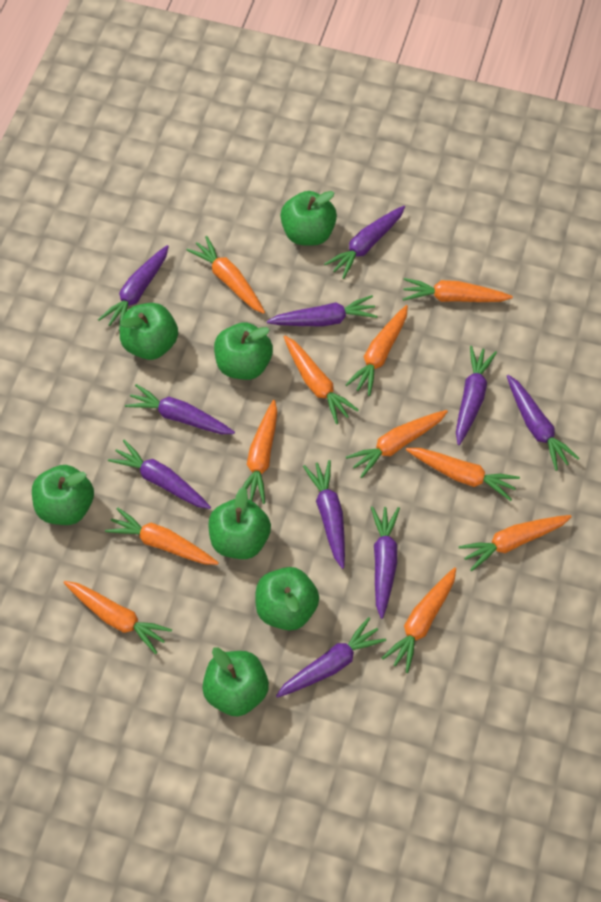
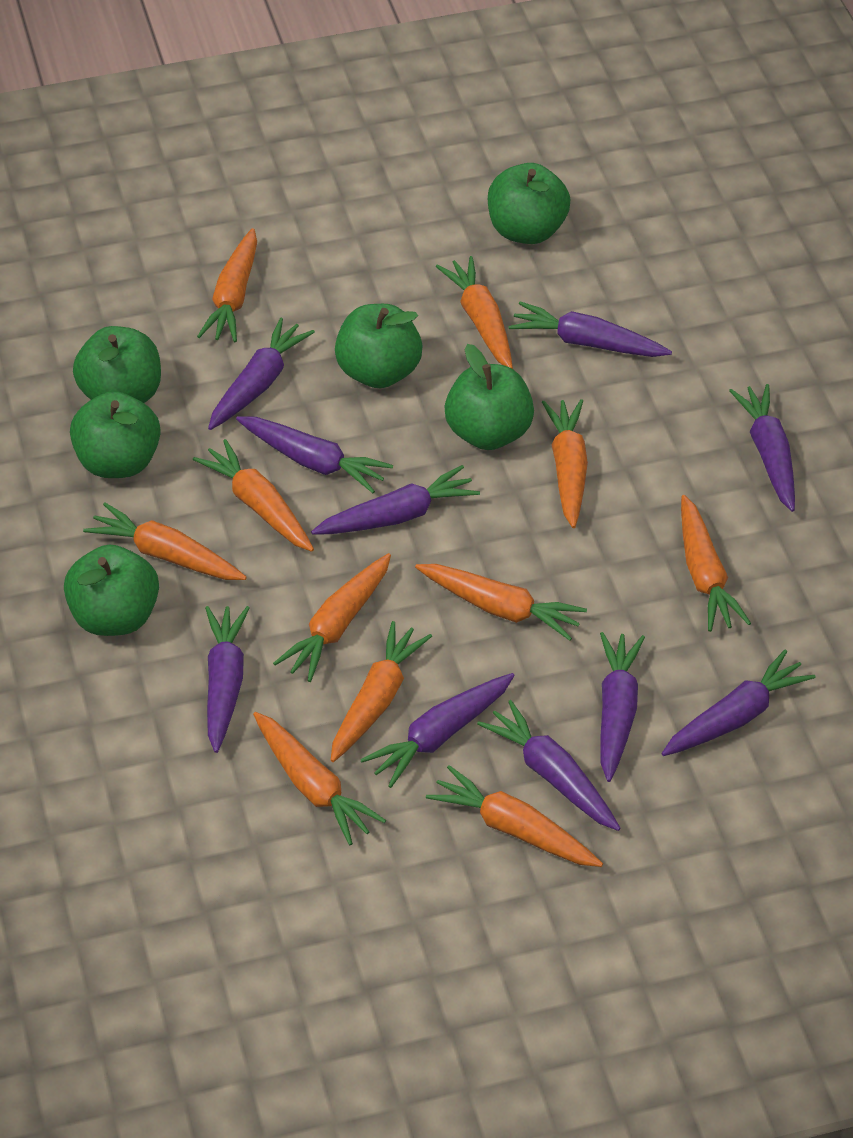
green apple: [32,465,94,525] [120,303,178,360] [202,647,269,716] [208,487,271,559] [214,322,273,380] [256,567,319,631] [280,191,337,246] = 7 -> [64,545,159,636] [70,391,161,478] [73,326,161,403] [335,304,423,388] [444,344,534,450] [488,163,570,244] = 6

